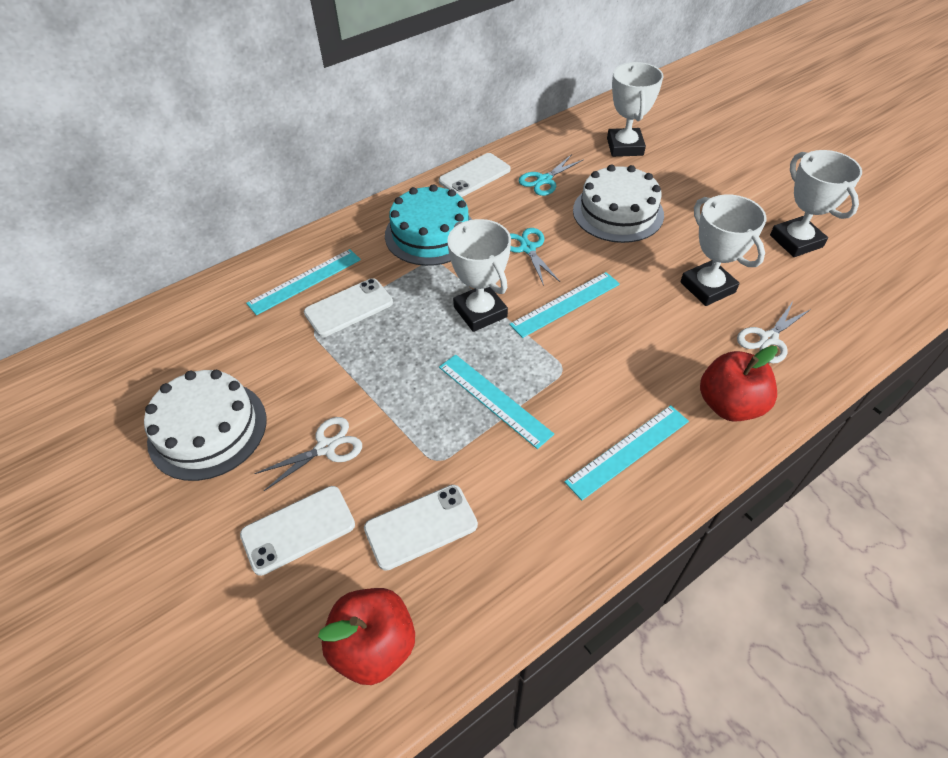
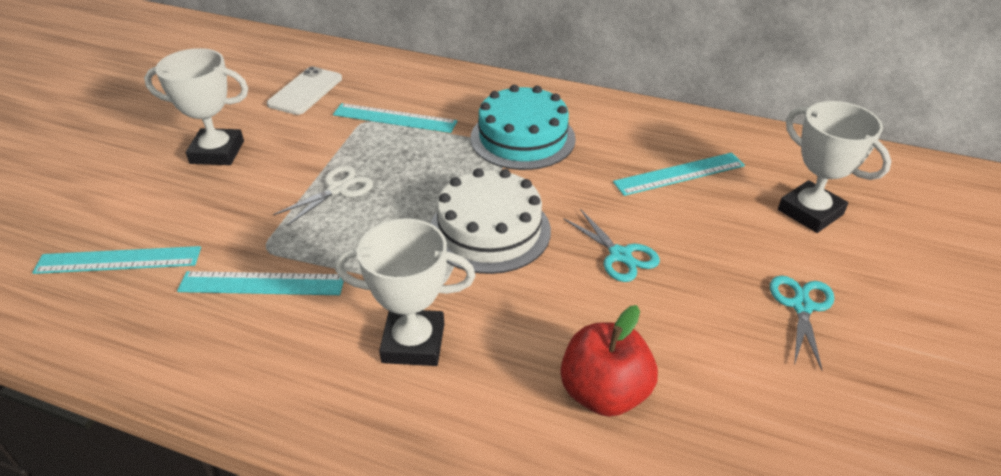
red apple: [318,588,415,685] [700,345,778,422] = 2 -> [561,305,658,417] = 1
white cake: [144,370,267,481] [573,165,664,243] = 2 -> [430,168,551,274] = 1
white phone: [240,486,355,576] [304,278,393,337] [364,485,478,571] [439,153,511,197] = 4 -> [267,66,342,115] = 1
white scissors: [254,417,362,491] [737,301,811,364] = 2 -> [273,166,373,226] = 1
white trophy: [447,219,511,332] [607,62,664,157] [680,194,767,306] [770,150,862,257] = 4 -> [144,48,248,165] [335,218,475,366] [778,101,892,233] = 3

